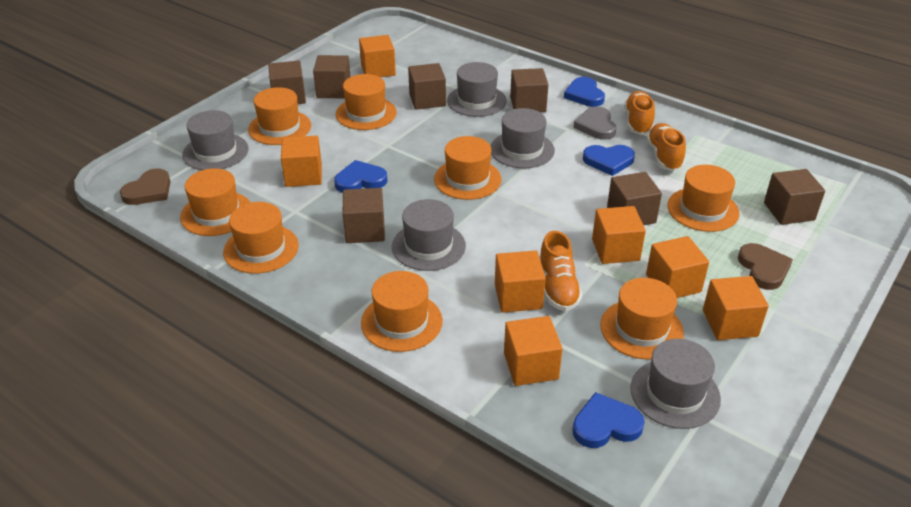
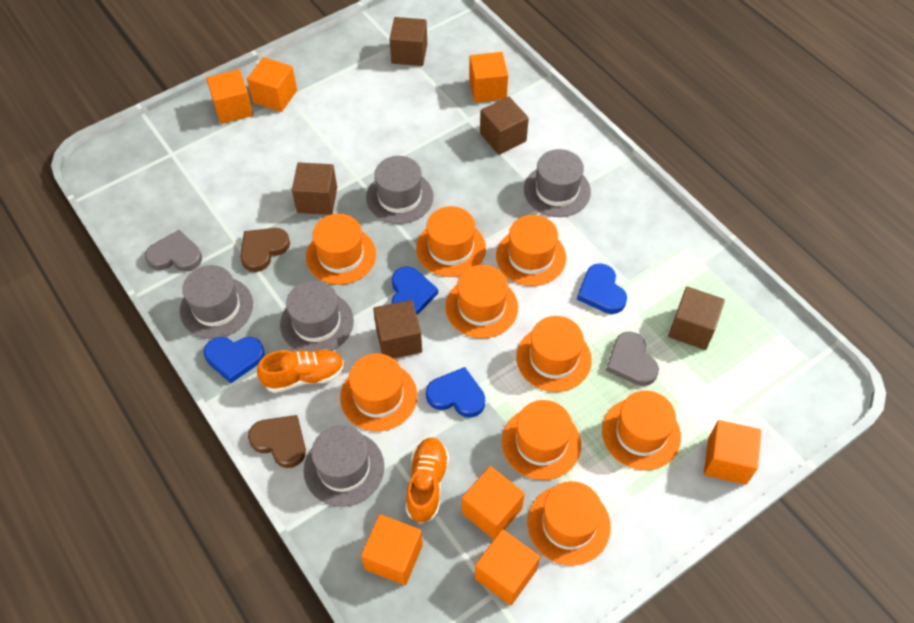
brown cube: [268,61,306,104] [313,55,350,98] [343,188,385,243] [408,63,446,110] [510,68,548,112] [607,172,662,225] [764,169,825,225] = 7 -> [292,162,337,215] [373,300,422,359] [389,17,427,66] [480,97,529,155] [668,287,725,350] = 5
grey heart: [573,107,616,140] = 1 -> [145,230,202,272] [606,331,659,386] = 2
orange hat: [180,168,251,236] [223,202,299,274] [248,87,311,145] [336,74,397,130] [361,271,443,352] [434,136,501,200] [600,278,684,360] [667,165,740,232] = 8 -> [306,214,376,285] [340,354,417,431] [416,206,486,277] [445,265,518,338] [496,215,566,286] [502,400,581,480] [516,316,592,392] [527,481,611,565] [602,391,681,470] = 9
orange shoe: [539,231,582,311] [624,91,655,135] [646,123,686,171] = 3 -> [257,349,345,393] [406,437,449,524] = 2

